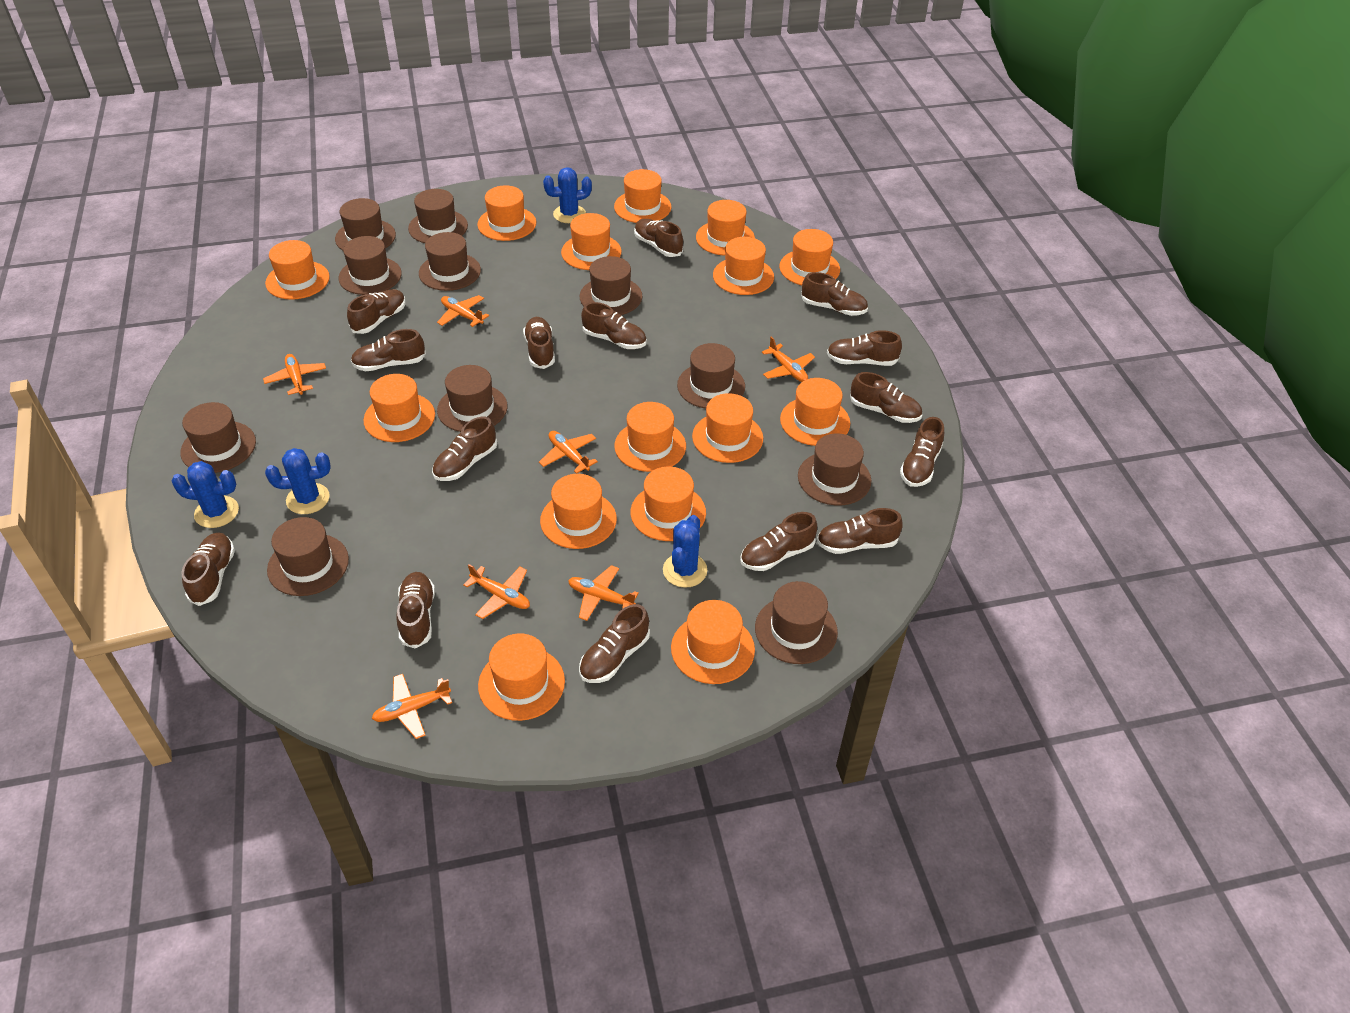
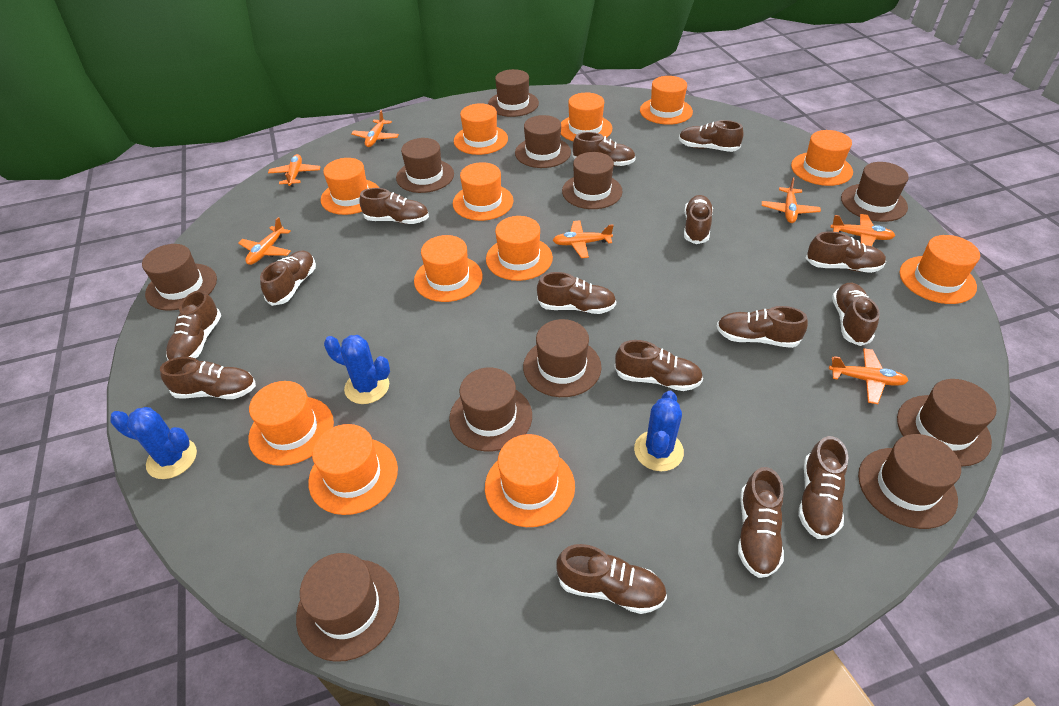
blue cactus: [172,461,239,528] [265,448,330,514] [543,167,592,223] [663,515,707,588] = 4 -> [110,407,197,479] [324,335,390,404] [634,391,684,471] = 3
orange hat: [265,240,330,300] [363,374,435,442] [477,185,536,241] [478,633,565,721] [540,474,617,549] [561,213,622,270] [614,169,671,223] [614,402,686,472] [631,467,706,541] [671,600,755,684] [692,393,763,463] [696,200,755,256] [713,237,774,295] [779,229,840,285] [780,378,850,446] = 15 -> [248,381,334,466] [308,424,398,515] [321,158,379,215] [414,235,483,302] [453,162,513,221] [454,103,508,155] [485,434,575,527] [486,216,553,281] [561,93,612,141] [640,76,693,125] [791,130,853,186] [899,235,980,304] = 12

